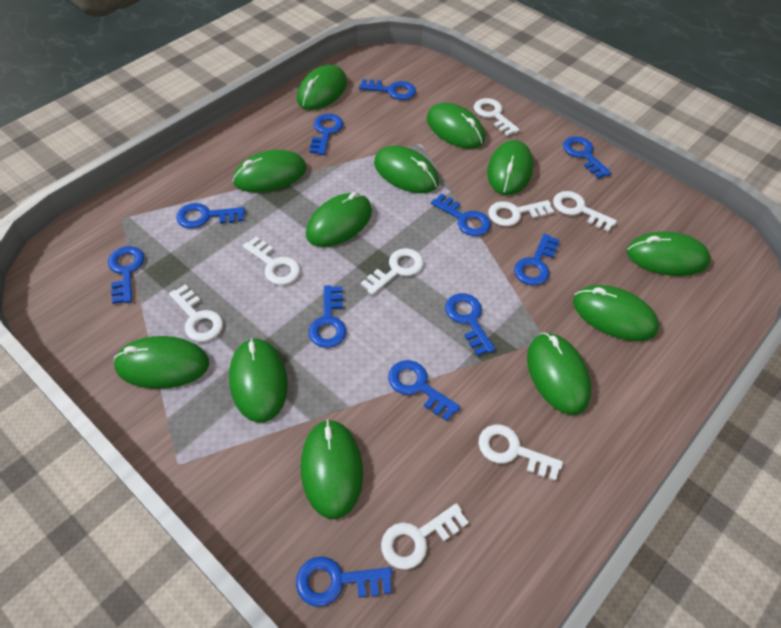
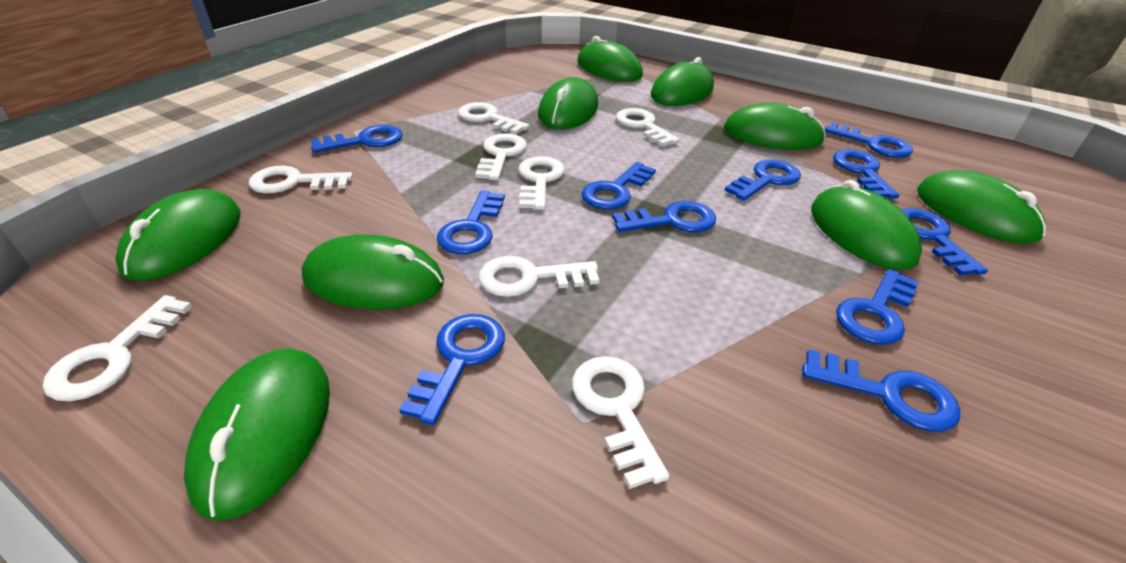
green mouse: [113,336,209,389] [229,338,288,423] [233,150,307,193] [297,65,347,110] [301,420,363,519] [306,192,372,247] [374,146,439,193] [427,103,485,149] [487,140,533,195] [527,332,591,415] [573,285,659,341] [627,231,711,276] = 12 -> [115,189,241,281] [184,348,330,521] [301,234,444,310] [538,77,598,130] [577,36,643,82] [651,57,714,106] [724,103,826,150] [811,180,922,270] [917,170,1046,244] = 9

